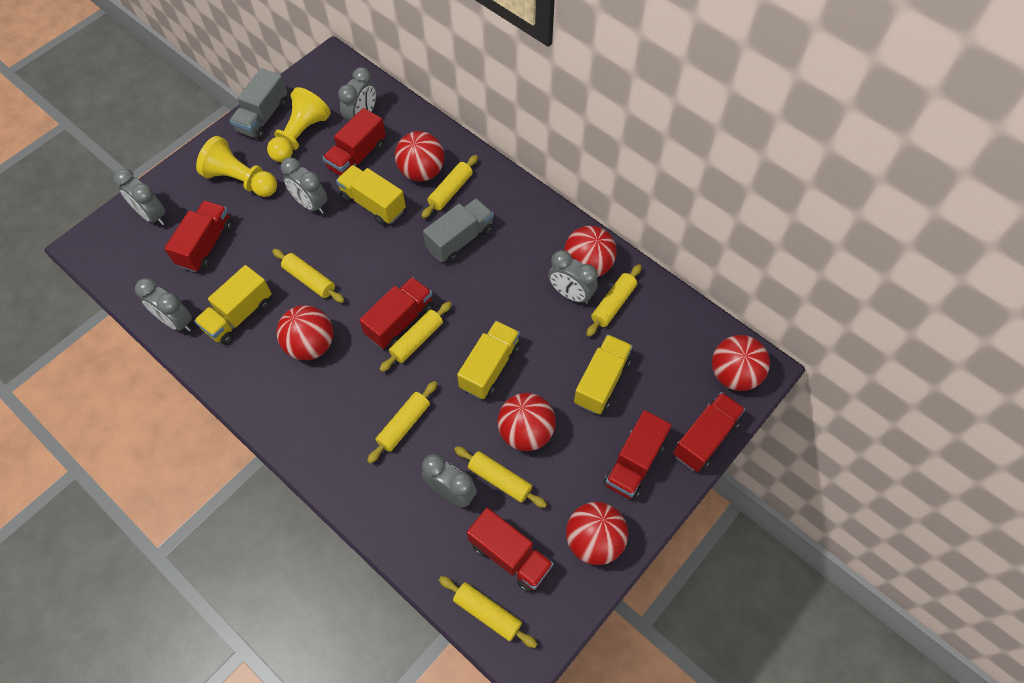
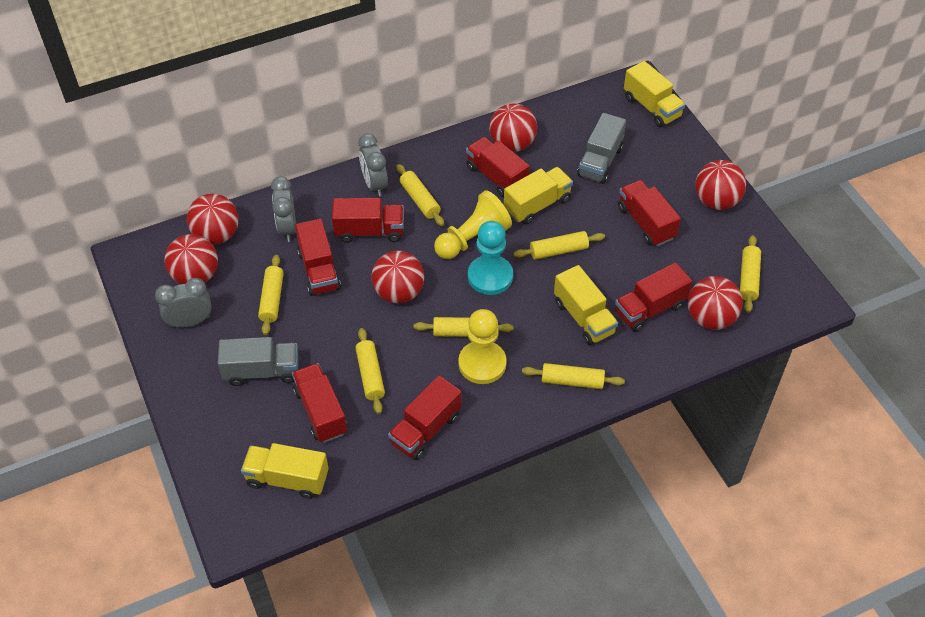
grey clock: [114,169,165,225] [135,278,192,332] [281,157,327,214] [338,67,376,121] [422,454,477,507] [548,250,598,304] = 6 -> [155,278,212,328] [271,176,296,242] [358,133,388,197] = 3
red truck: [164,200,233,272] [322,108,386,176] [359,277,433,349] [467,508,554,593] [604,410,671,500] [673,392,745,472] = 6 -> [292,363,347,443] [295,219,341,296] [332,198,404,243] [388,376,461,460] [466,137,530,197] [615,263,692,332] [618,180,681,246] = 7
turquoise pawn: none = 0 -> [468,221,513,295] = 1

